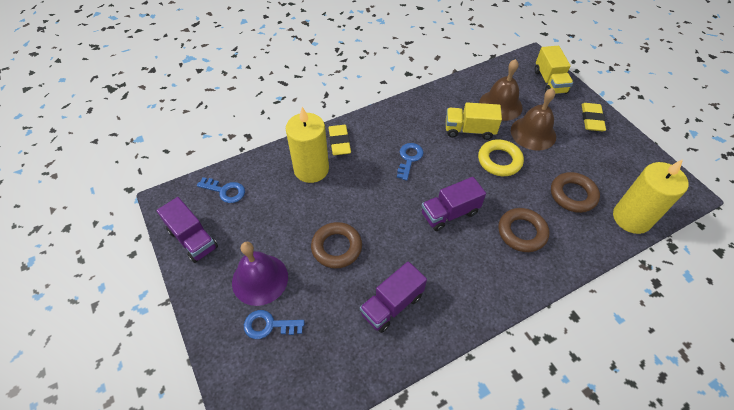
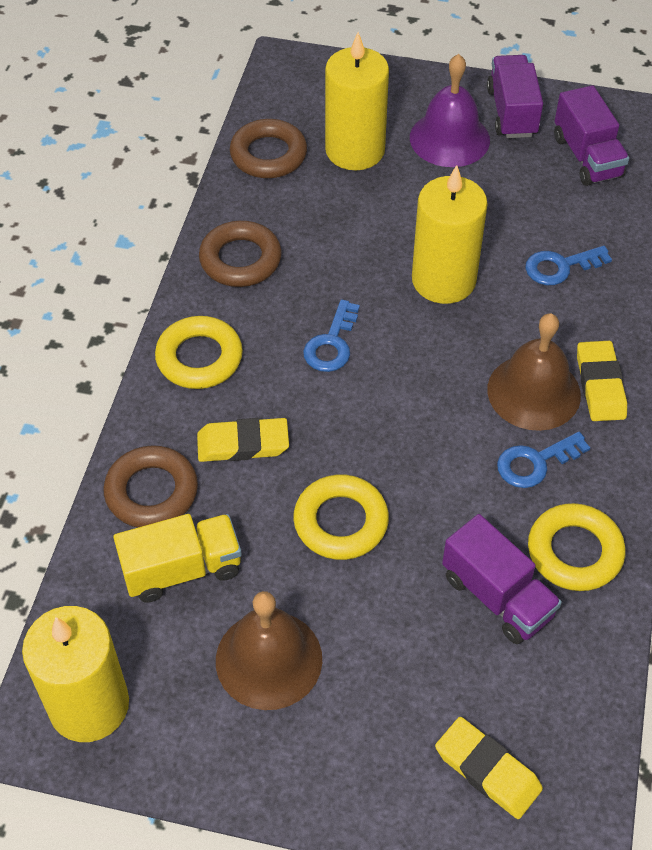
yellow candle: [286,107,329,183] [613,159,689,234] = 2 -> [22,606,129,742] [325,32,389,170] [412,165,488,304] = 3
yellow eraser: [329,125,351,155] [582,103,606,131] = 2 -> [197,418,289,462] [435,717,543,819] [577,341,627,421] = 3
yellow ring: [478,139,524,176] = 1 -> [155,316,243,389] [293,474,389,560] [528,503,625,591] = 3
yellow truck: [446,102,502,140] [535,46,573,94] = 2 -> [113,514,242,602] = 1

